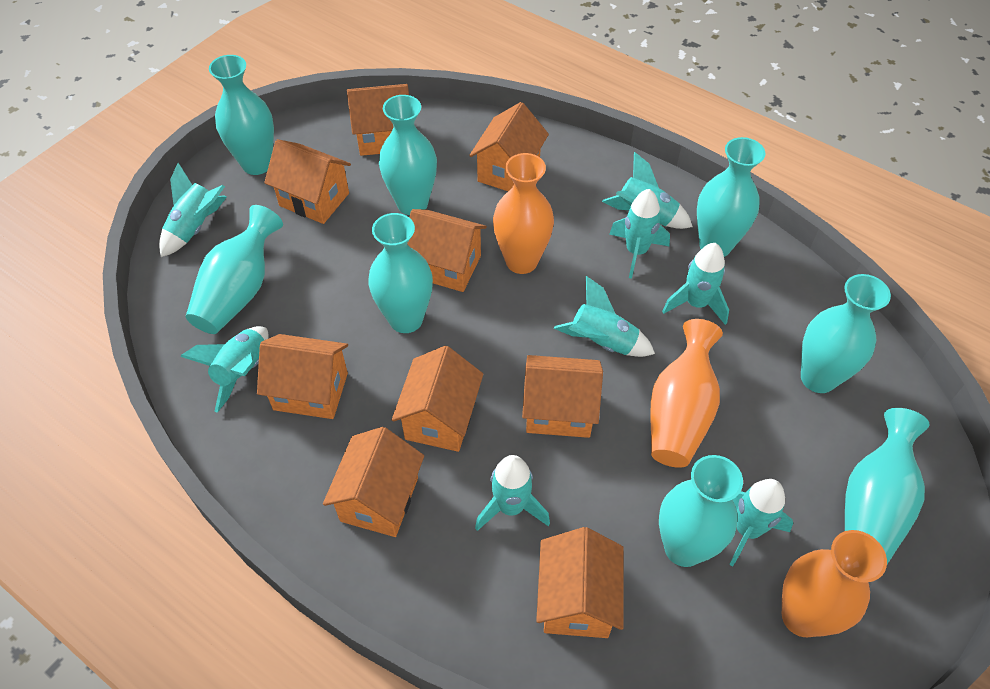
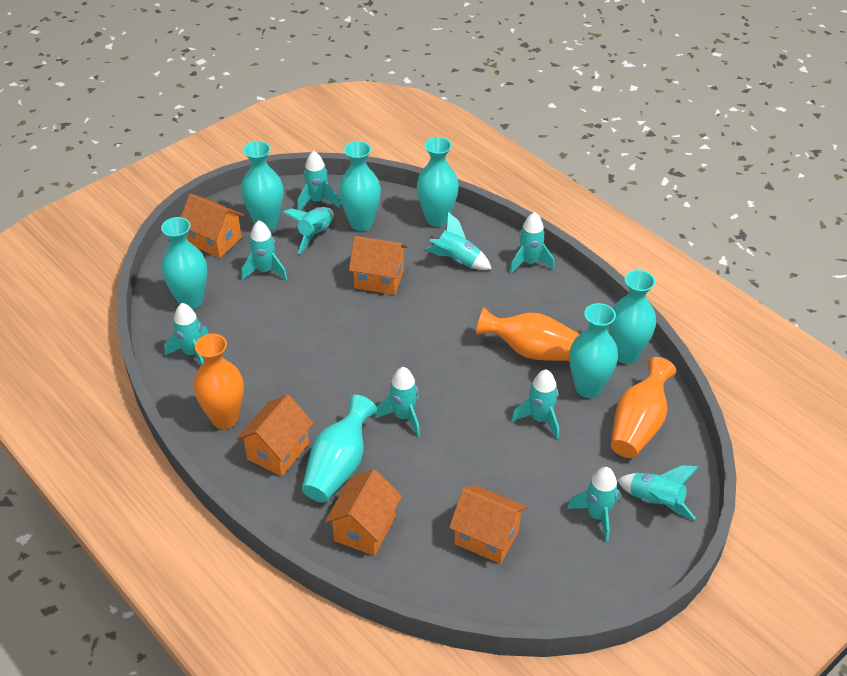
orange house: [257,334,348,419] [264,139,351,224] [323,427,424,537] [347,84,409,156] [392,346,483,452] [407,209,487,292] [469,102,549,191] [522,355,603,438] [536,527,624,638] = 9 -> [181,194,244,258] [237,394,314,476] [325,469,402,556] [349,236,408,295] [449,485,527,564] = 5
turquoise rocket: [159,163,227,257] [180,326,269,413] [475,455,550,531] [554,276,655,357] [602,152,693,229] [610,189,670,279] [662,243,729,325] [729,479,793,566] = 8 -> [164,303,209,366] [241,220,288,281] [283,207,334,254] [297,151,340,210] [375,367,420,437] [426,212,492,270] [509,212,555,274] [511,369,559,439] [567,467,620,542] [617,465,699,520] = 10
turquoise vase: [186,205,283,334] [209,55,274,175] [368,213,433,333] [379,95,437,215] [659,455,743,567] [697,137,765,257] [801,274,891,393] [845,408,930,564] = 8 -> [161,217,207,309] [241,141,283,230] [302,395,377,503] [339,141,381,231] [417,137,459,227] [569,303,618,398] [608,270,656,364] = 7

